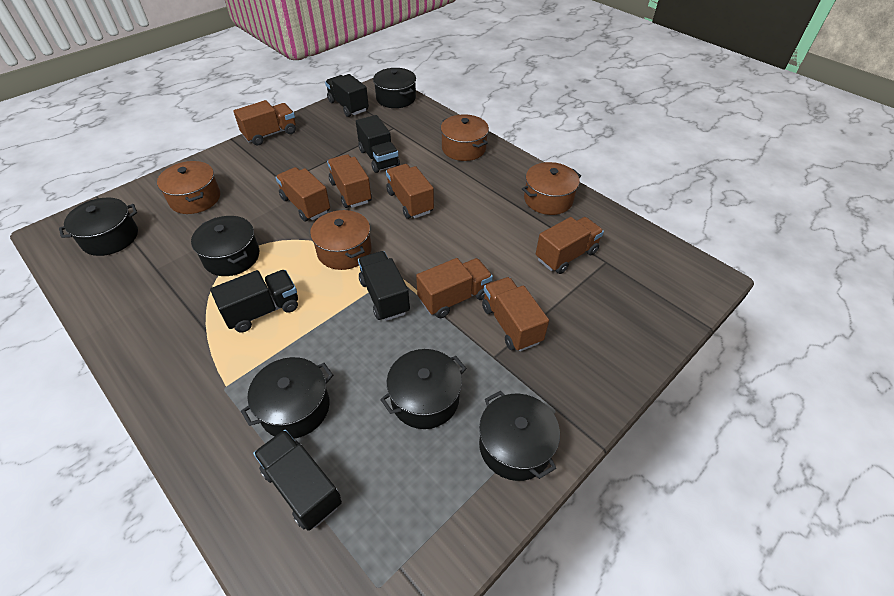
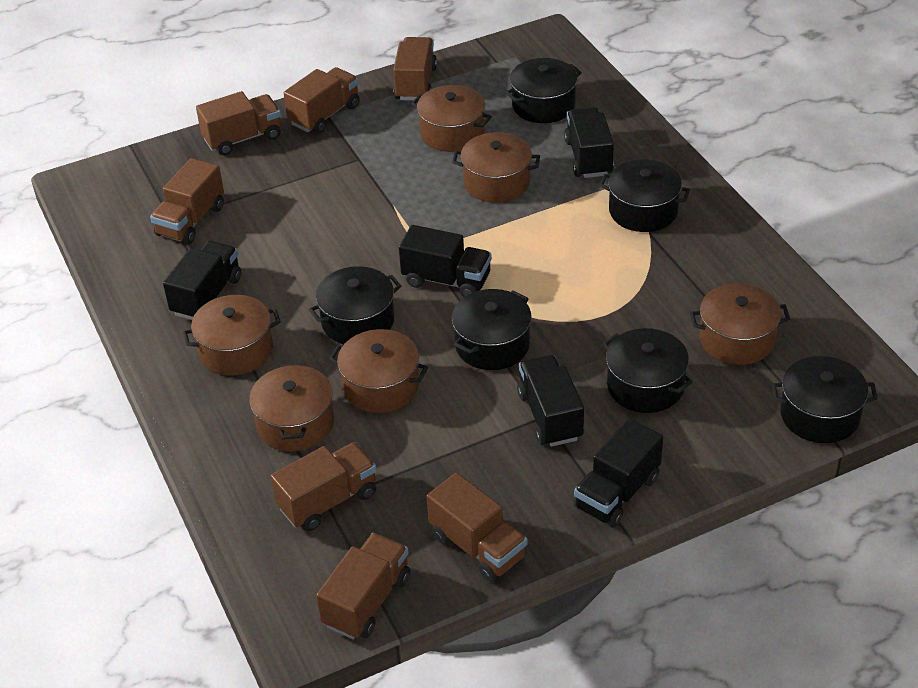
brown pot: [157,161,220,214] [310,210,371,270] [441,114,489,161] [522,162,581,215] = 4 -> [183,295,281,376] [249,363,334,452] [330,329,428,413] [411,85,492,152] [452,132,540,203] [690,283,790,365] = 6

